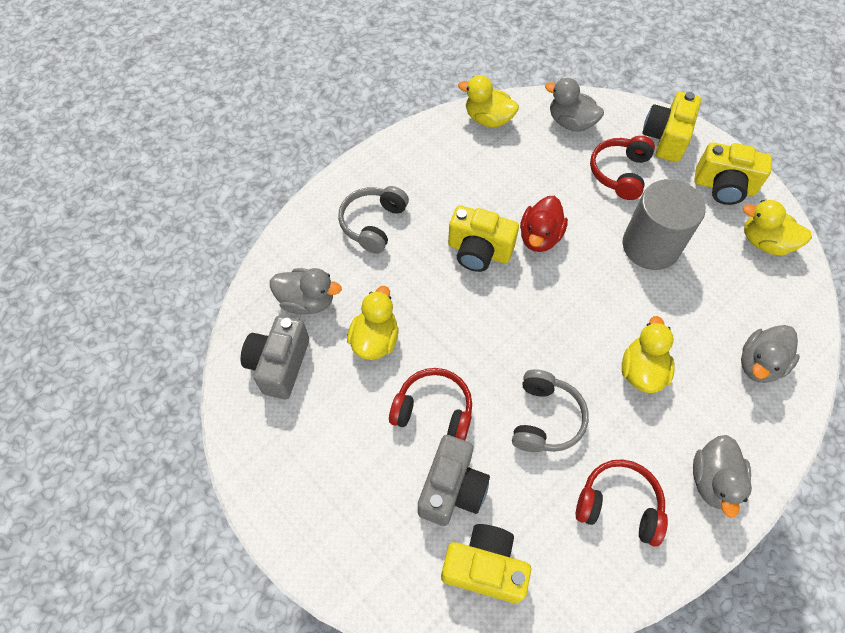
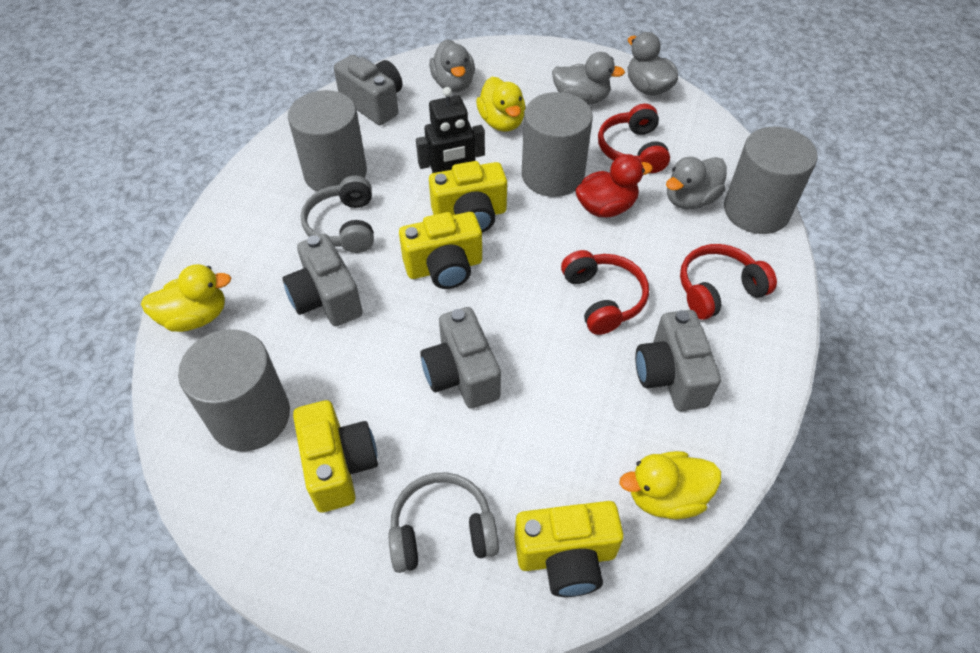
black robot: none = 0 -> [416,87,485,173] = 1
grey camera: [241,316,309,399] [418,435,490,526] = 2 -> [283,234,362,326] [334,55,402,125] [420,307,501,409] [635,310,721,411] = 4
grey cylinder: [622,179,705,270] = 1 -> [178,329,290,451] [288,90,367,192] [522,92,593,197] [724,127,818,234] = 4
yellow duck: [347,286,399,360] [458,75,519,127] [622,316,675,393] [743,200,812,256] = 4 -> [141,264,231,332] [476,77,525,132] [620,451,721,520] = 3

